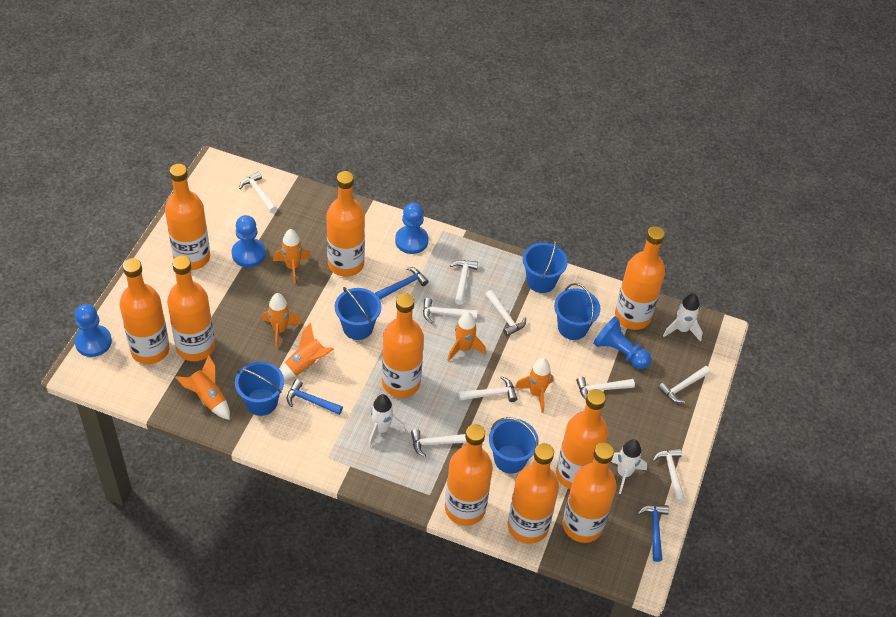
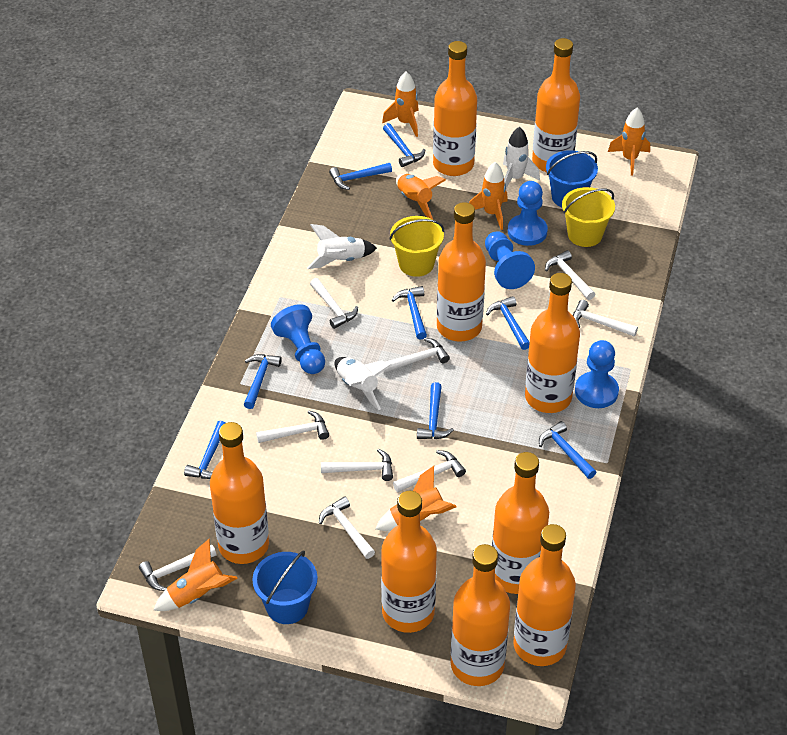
blue bucket: [235,362,284,416] [335,287,381,340] [489,417,539,473] [523,238,568,293] [554,283,600,340] = 5 -> [252,550,318,624] [546,150,598,207] = 2
blue hammer: [287,379,343,415] [375,267,429,299] [637,505,669,562] = 3 -> [184,421,225,479] [243,354,282,409] [329,163,392,190] [383,123,425,167] [392,286,427,340] [417,382,454,439] [486,296,530,350] [539,421,596,479] = 8
orange bottle: [119,258,170,364] [165,164,210,270] [167,256,215,361] [327,171,365,277] [382,293,424,398] [445,424,493,526] [508,443,559,544] [556,389,609,489] [563,442,617,543] [615,226,665,330] = 10 -> [210,422,269,564] [381,491,437,633] [433,41,477,176] [437,202,486,342] [451,544,510,686] [492,452,549,594] [513,524,576,666] [525,273,580,413] [532,38,580,172] = 9
yellow bucket: none = 0 -> [389,216,444,277] [562,187,615,247] = 2

